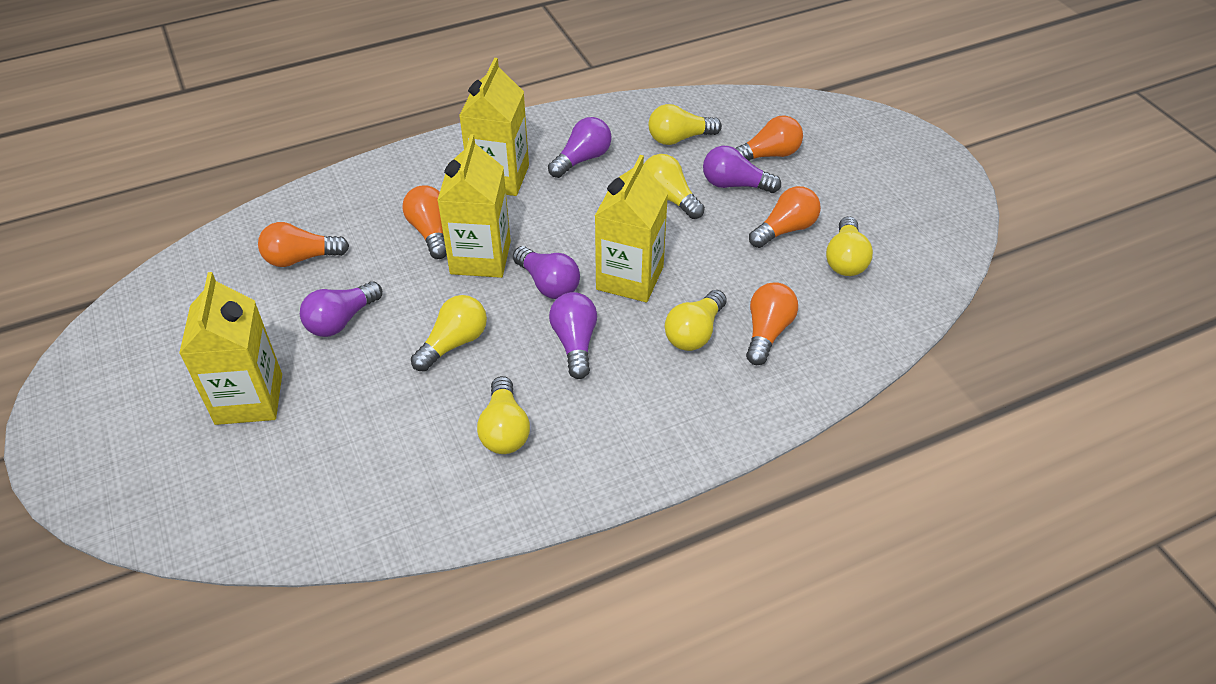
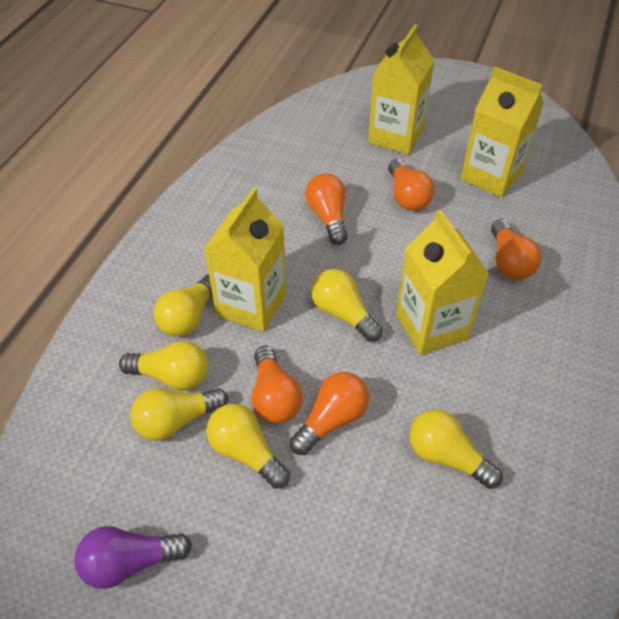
purple light bulb: [300,281,382,337] [513,246,580,299] [548,117,612,178] [549,292,597,379] [703,146,781,193] = 5 -> [74,526,192,589] = 1

